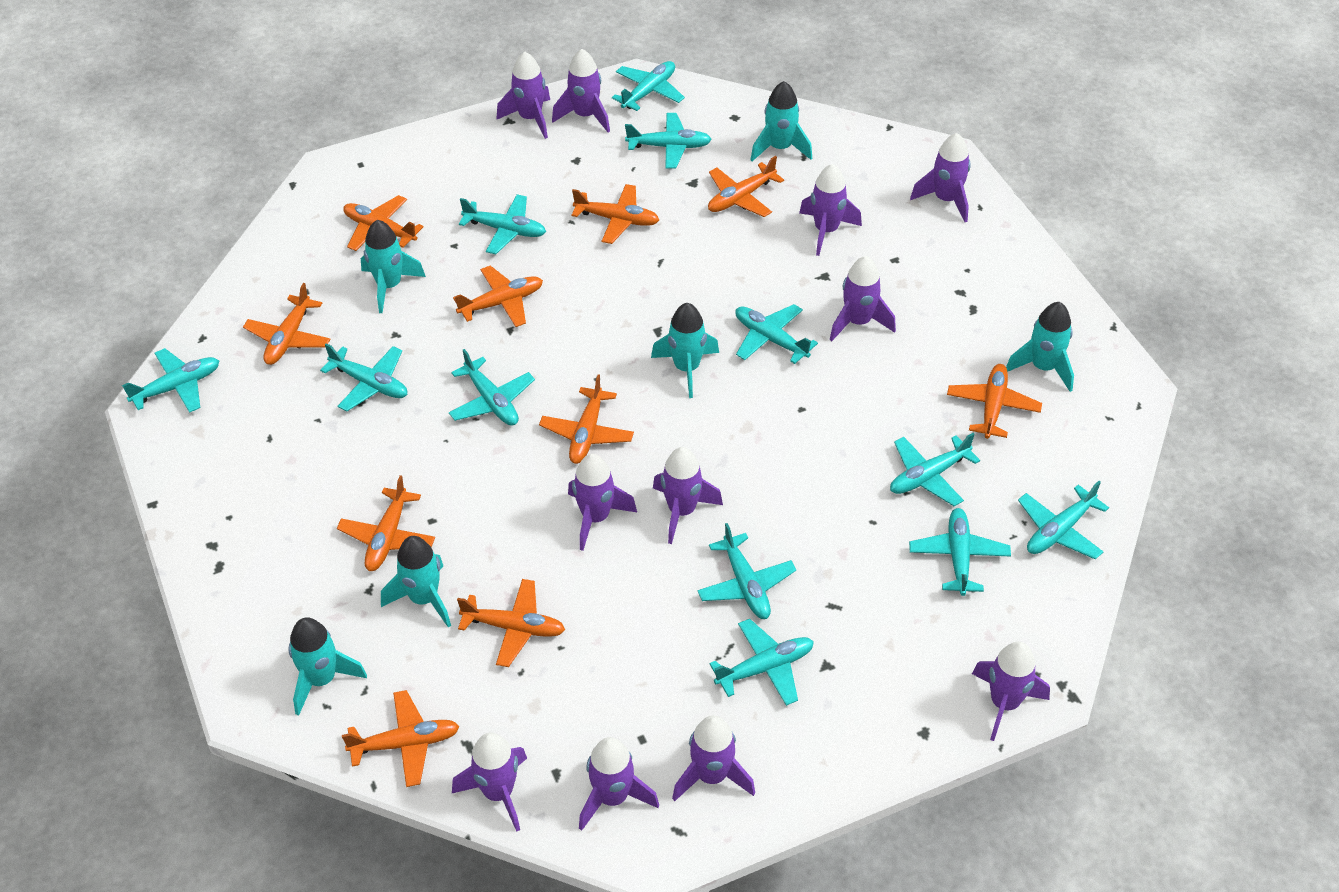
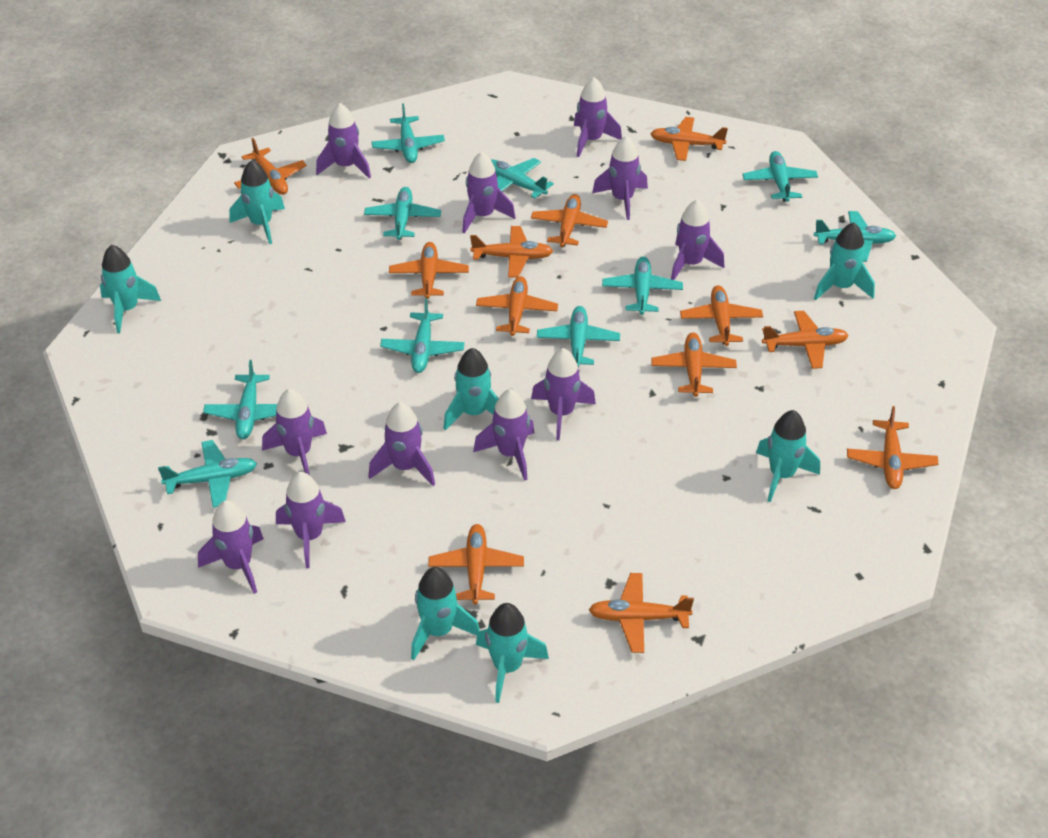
orange plane: [243,283,330,365] [337,475,435,571] [342,690,460,787] [343,195,423,251] [453,266,543,327] [457,579,565,667] [539,374,634,464] [572,184,659,244] [708,156,784,217] [947,364,1042,439] = 10 -> [234,138,307,195] [389,242,469,299] [428,524,524,604] [470,226,553,278] [476,276,558,336] [531,194,608,247] [589,573,694,653] [650,117,728,161] [651,333,737,397] [680,285,763,346] [762,311,849,369] [847,406,938,489] = 12
turquoise plane: [122,348,219,413] [320,343,407,411] [449,349,535,426] [459,194,546,254] [612,61,685,111] [625,113,712,169] [697,523,796,619] [709,619,814,706] [735,304,818,364] [890,433,980,506] [909,508,1011,596] [1018,481,1109,559] = 12 -> [158,440,257,508] [203,360,277,439] [364,187,441,240] [372,103,445,163] [380,298,465,373] [491,158,554,199] [537,306,620,367] [602,256,683,315] [742,151,818,202] [814,211,896,262] = 10
turquoise rocket: [289,617,367,716] [361,220,426,313] [381,536,451,628] [651,303,719,398] [750,81,812,161] [1006,302,1074,392] = 6 -> [100,245,161,333] [229,160,285,244] [411,567,480,660] [443,348,499,430] [476,603,549,703] [756,410,820,502] [814,222,875,300] = 7

